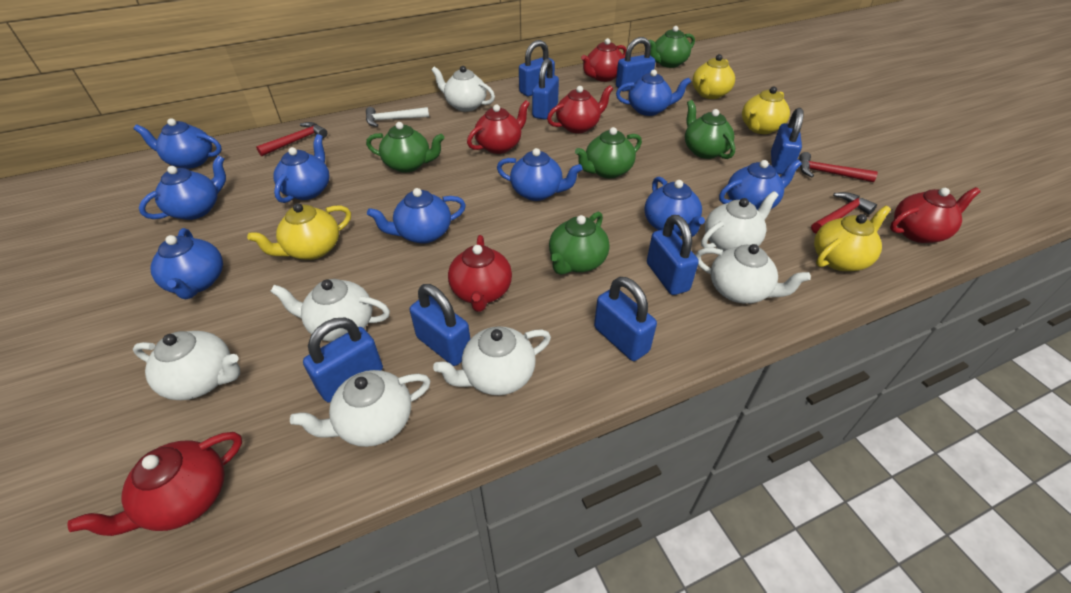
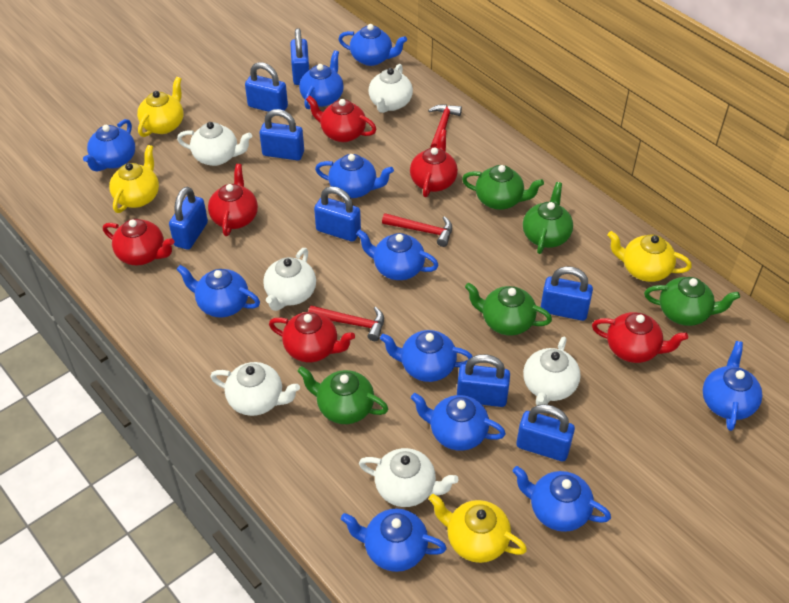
blue teapot: [133,118,222,169] [139,155,226,220] [151,228,223,299] [273,134,329,203] [367,188,466,244] [497,148,583,201] [616,70,691,116] [644,177,705,237] [719,159,802,210] = 9 -> [83,119,135,171] [176,265,260,317] [299,50,344,109] [315,154,394,198] [338,24,407,66] [341,508,447,572] [356,230,439,280] [380,330,473,382] [411,393,506,451] [512,466,611,532] [703,341,762,431] = 11
white hammer: [366,107,429,127] = 1 -> none = 0
white teapot: [133,331,240,400] [270,279,390,342] [290,370,431,447] [431,66,495,112] [433,326,551,395] [695,244,811,304] [701,191,779,252] = 7 -> [177,122,252,166] [210,362,300,416] [263,248,316,311] [359,448,458,507] [369,64,413,113] [523,337,581,405] = 6

